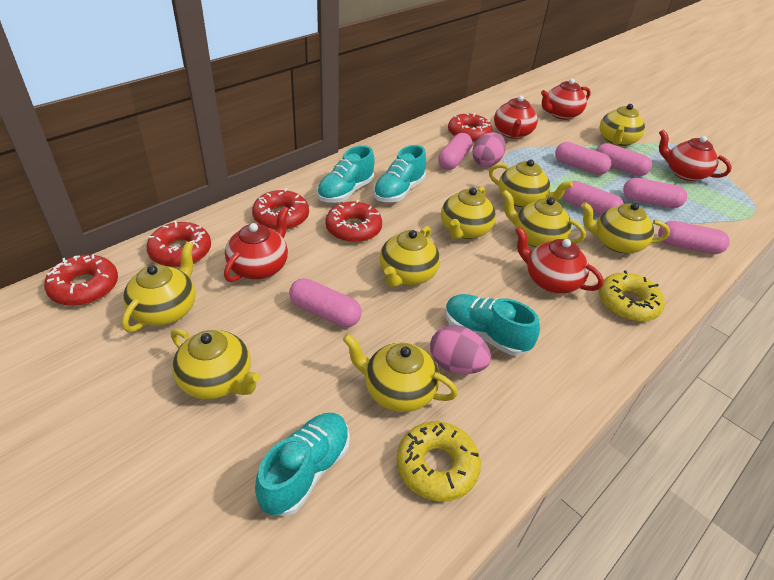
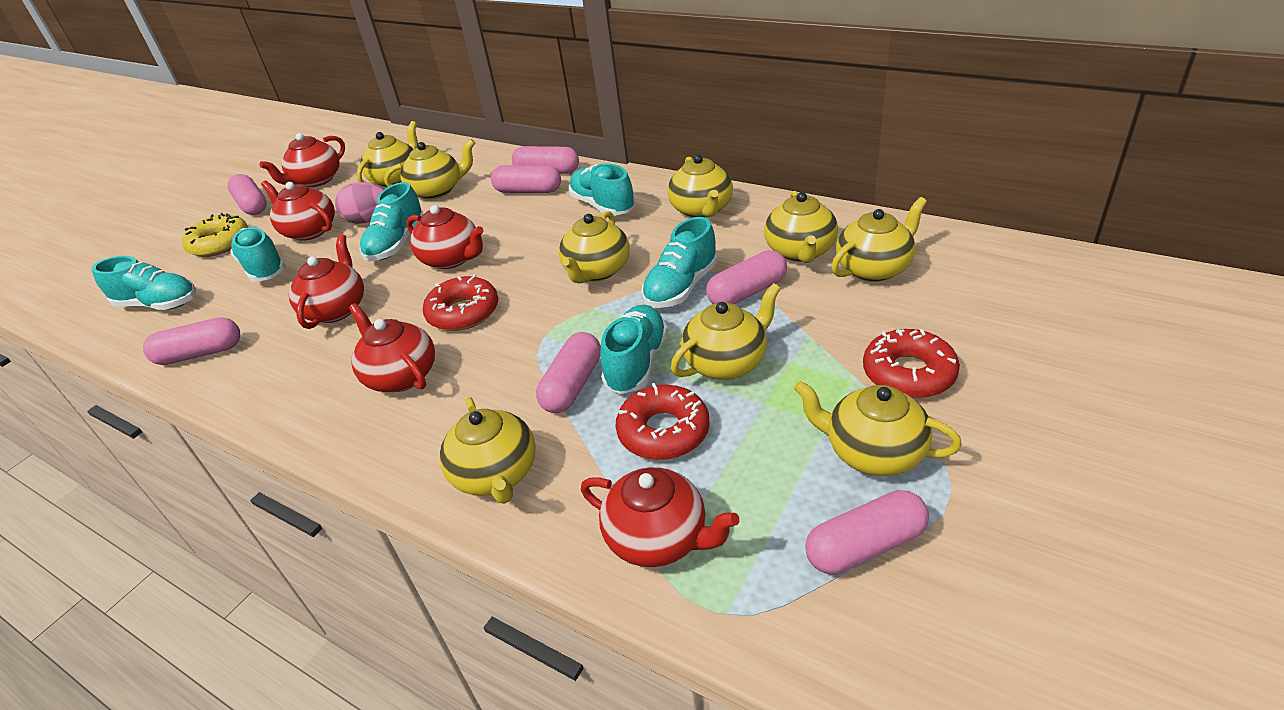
pink egg: [430,325,491,374] [472,132,506,167] = 2 -> [335,182,385,224] = 1
red donut: [44,254,118,306] [146,220,211,267] [252,188,309,230] [325,200,382,243] [448,113,493,143] = 5 -> [423,274,498,331] [616,383,710,460] [863,329,960,398] = 3
red teapot: [224,206,289,282] [494,96,538,139] [515,226,604,293] [541,79,591,120] [659,130,732,181] = 5 -> [260,133,345,187] [261,180,335,241] [289,234,364,329] [349,303,435,392] [406,205,484,269] [581,467,739,567] = 6
turquoise shoe: [255,413,350,516] [317,145,375,203] [373,145,426,202] [445,294,540,356] = 4 -> [92,256,196,310] [230,227,286,282] [359,182,424,261] [569,163,635,216] [600,305,668,394] [641,217,718,308] = 6
yellow donut: [397,421,481,502] [599,270,665,322] = 2 -> [182,213,248,257] = 1

